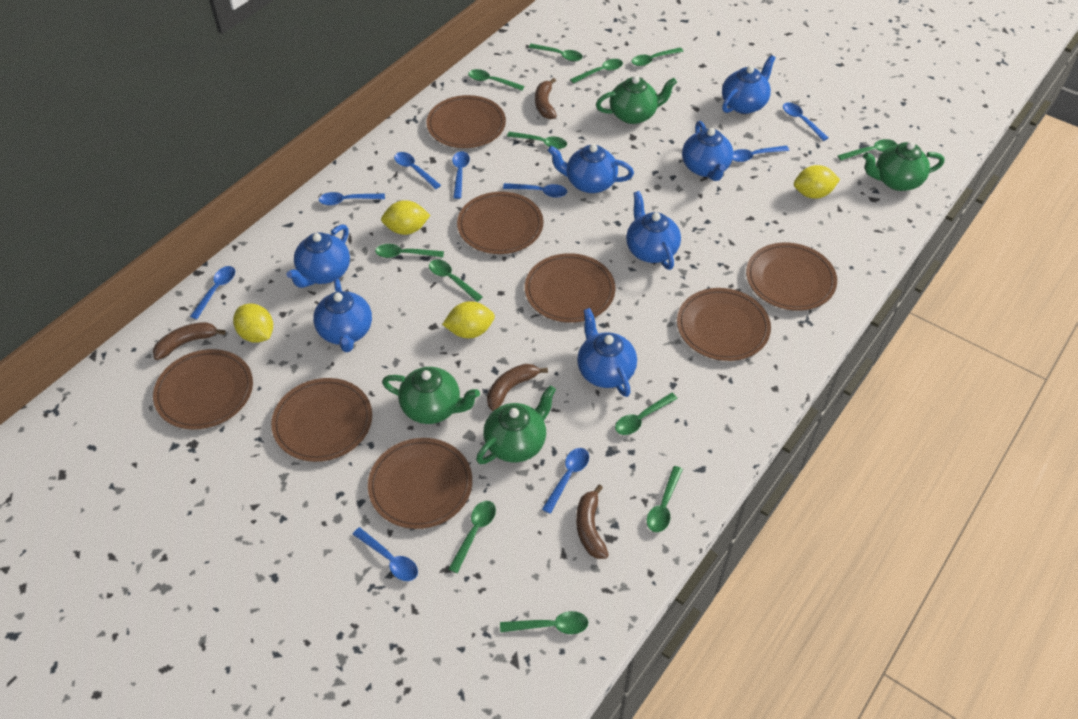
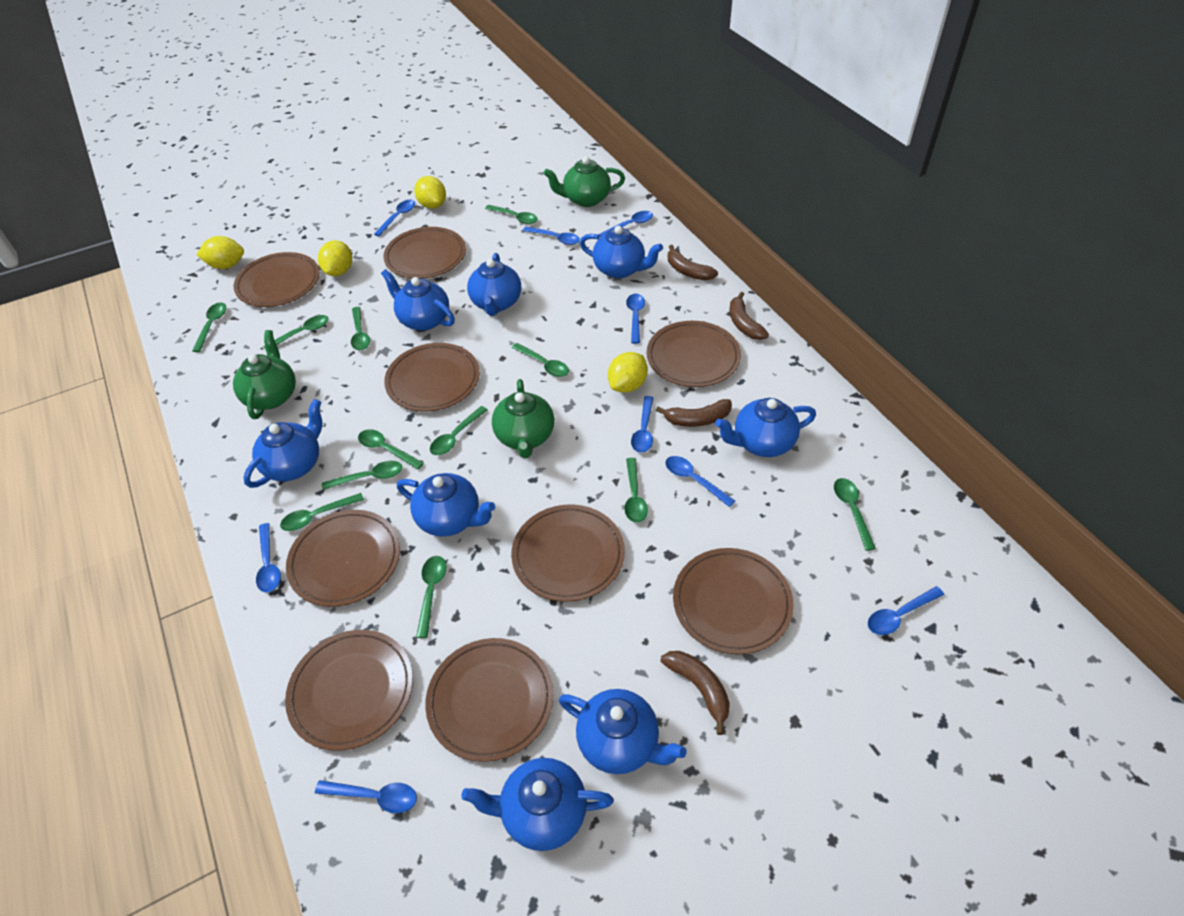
blue teapot: [286,224,350,288] [313,279,372,352] [548,144,634,193] [577,308,637,397] [626,191,681,270] [682,121,733,181] [722,55,776,114] = 7 -> [243,399,322,488] [381,269,455,331] [397,473,495,537] [461,758,614,851] [467,253,521,316] [559,689,687,774] [580,226,663,278] [715,398,816,457] = 8
brown plate: [153,349,253,430] [271,378,372,462] [368,438,472,529] [426,95,506,148] [457,192,543,254] [525,253,615,323] [677,288,771,361] [746,243,837,311] = 8 -> [234,252,320,307] [285,630,413,751] [286,510,400,607] [383,227,466,279] [384,343,480,411] [425,638,553,762] [511,504,625,602] [647,321,741,387] [673,548,794,654] = 9
green teapot: [382,367,480,424] [476,385,556,464] [596,76,677,124] [863,142,944,191] = 4 -> [233,330,296,419] [492,379,554,458] [544,157,625,207] = 3

